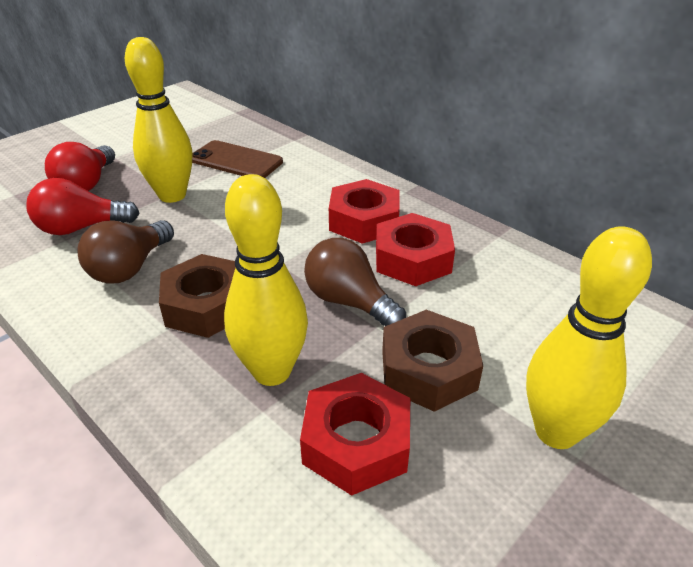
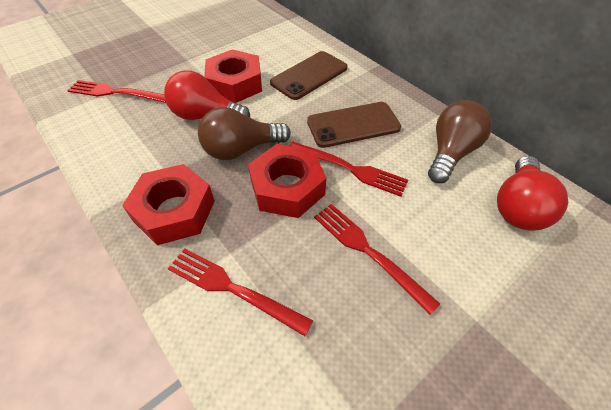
brown nut: [159,254,236,338] [382,310,483,412] = 2 -> none = 0
brown phone: [192,140,283,178] = 1 -> [270,51,348,100] [307,102,401,148] = 2
red fork: none = 0 -> [67,80,166,103] [168,248,313,336] [289,142,408,197] [314,204,440,315] = 4
yellow bowling pin: [125,37,192,203] [224,174,308,386] [526,226,652,449] = 3 -> none = 0

